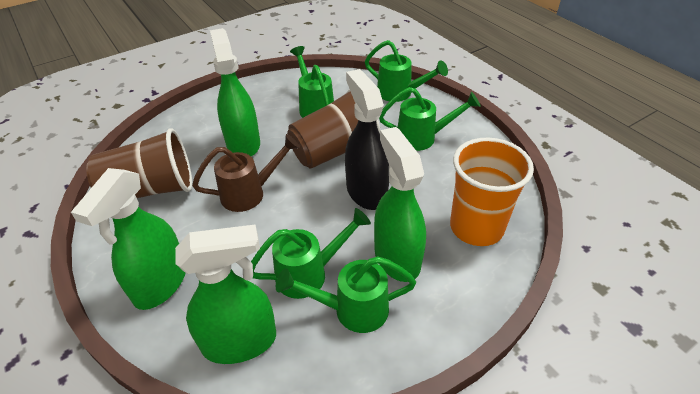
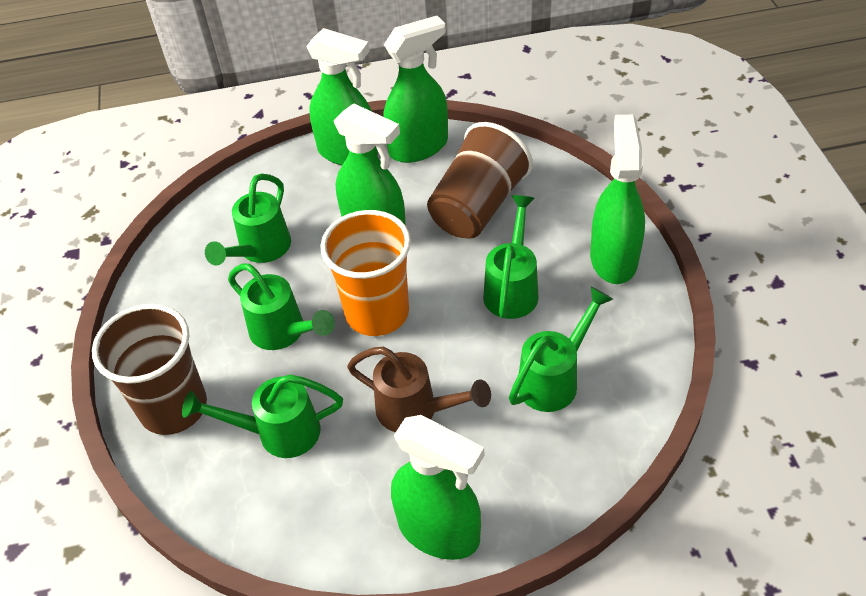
black spray bottle: [345,69,389,210] = 1 -> none = 0
green spray bottle: [71,168,185,310] [175,225,276,364] [210,28,260,156] [374,127,426,282] = 4 -> [306,28,378,165] [334,103,406,225] [384,16,448,163] [391,415,484,560] [590,115,645,284] = 5

